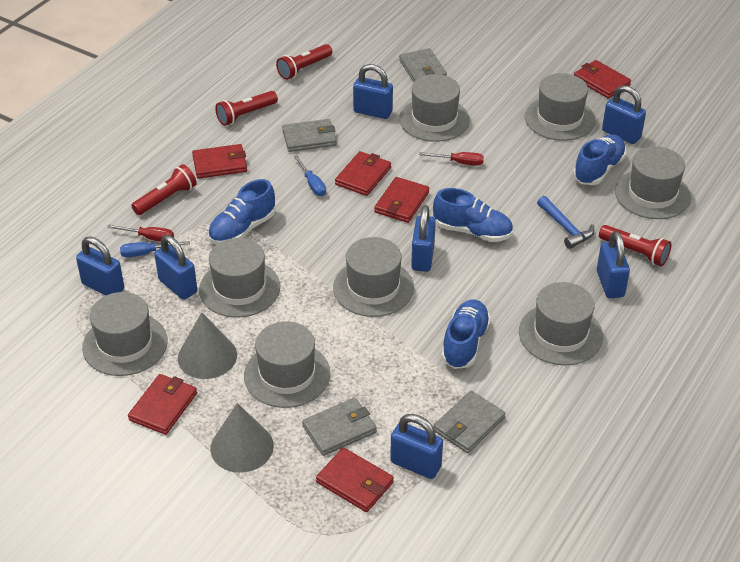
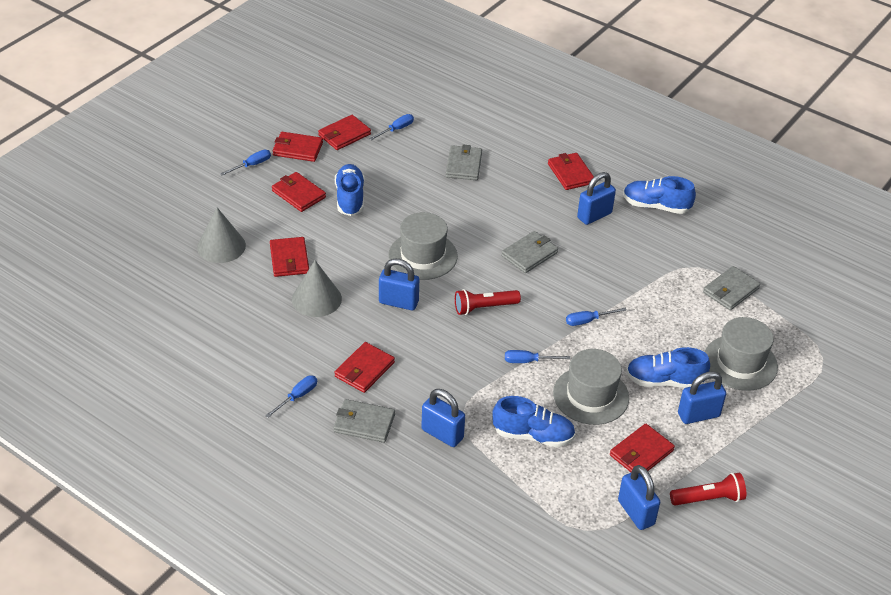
blue hammer: [537,196,594,249] = 1 -> none = 0
blue padlock: [76,236,124,296] [154,235,197,300] [353,64,393,119] [390,414,443,479] [411,205,436,272] [597,231,630,298] [602,85,646,144] = 7 -> [379,259,419,310] [421,389,465,447] [577,172,616,225] [618,465,660,530] [678,371,726,424] = 5
blue screwdriver: [120,241,190,257] [293,155,326,196] = 2 -> [220,149,271,176] [265,375,317,418] [369,114,414,140] [505,350,570,363] [566,308,627,326] = 5
grey hat: [82,292,168,376] [199,238,280,318] [244,321,330,408] [333,237,414,317] [399,74,470,142] [519,282,603,365] [525,73,595,141] [615,146,691,219] = 8 -> [388,212,458,280] [553,349,629,425] [705,317,778,391] = 3
red flashlight: [131,164,197,215] [215,91,278,126] [276,44,332,80] [599,225,671,266] = 4 -> [455,289,521,315] [670,473,746,506] = 2
red screwdriver: [107,225,174,242] [419,152,484,166] = 2 -> none = 0
red wallet: [128,374,197,435] [192,144,247,179] [316,448,394,512] [335,151,391,196] [374,177,429,223] [574,60,631,99] = 6 -> [270,237,309,277] [272,132,323,162] [272,172,326,212] [318,115,371,150] [334,342,395,393] [548,153,594,190] [610,423,675,472] = 7

